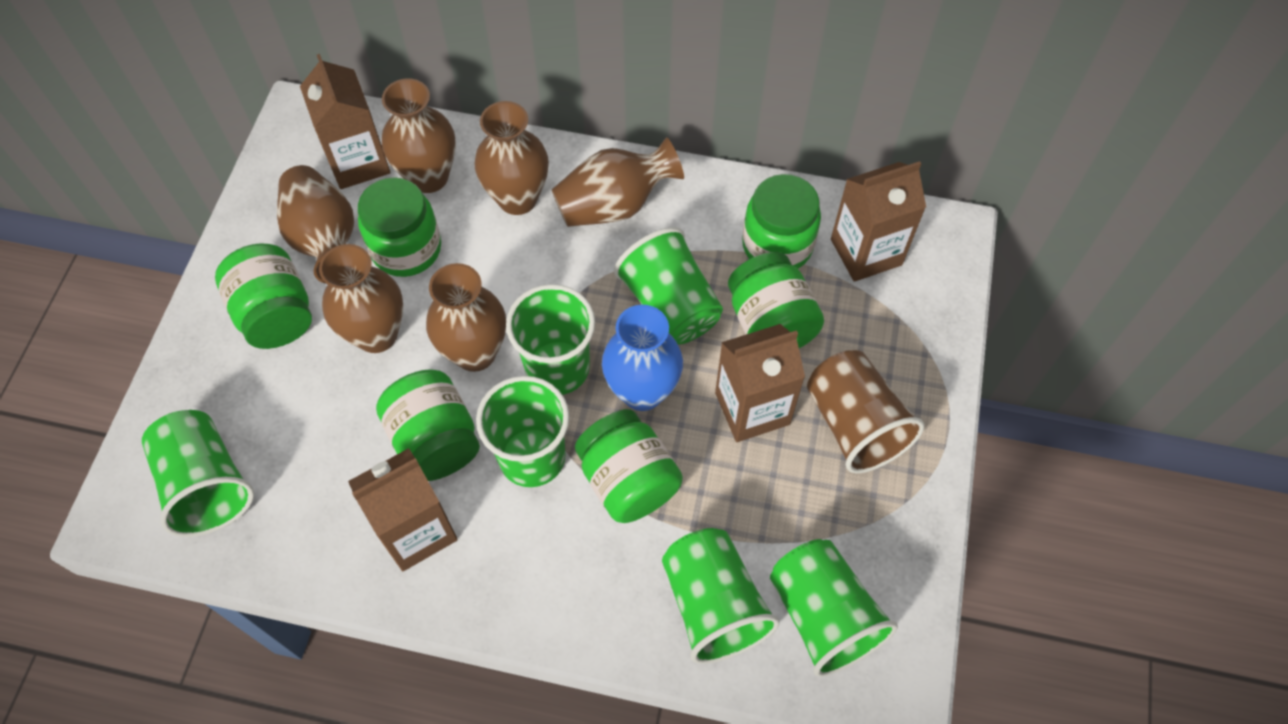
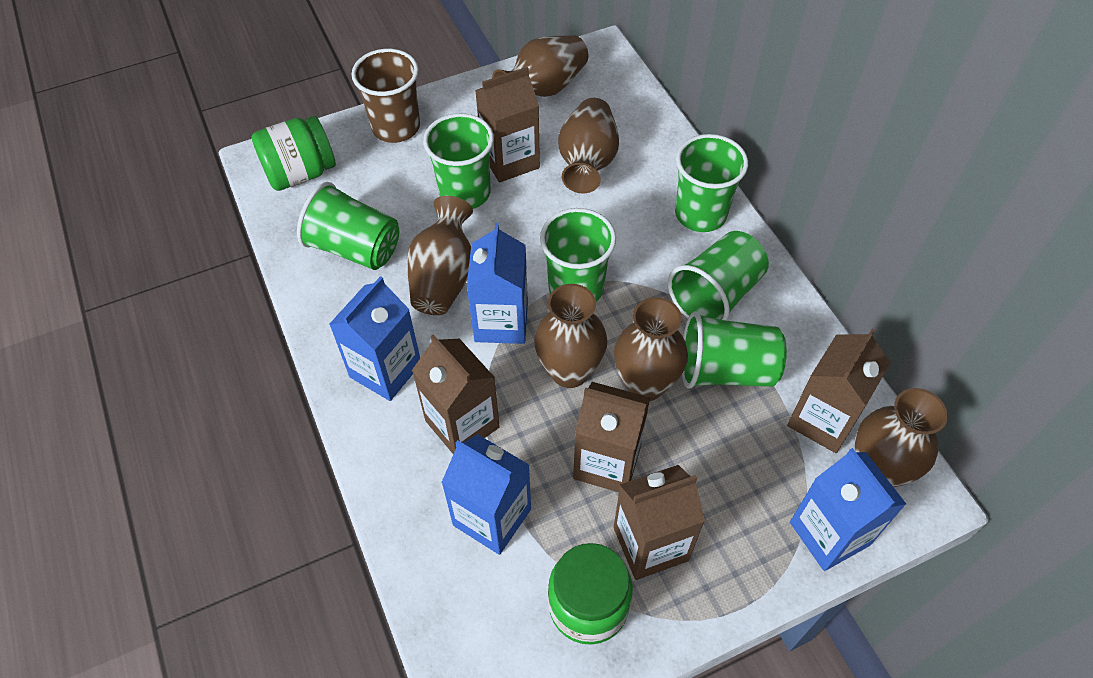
blue carton: none = 0 -> [329,276,420,401] [441,434,531,555] [467,223,528,344] [790,448,906,571] = 4
blue vase: [602,305,683,411] = 1 -> none = 0
brown carton: [300,54,391,189] [348,448,458,571] [715,324,805,442] [831,161,926,282] = 4 -> [412,334,500,454] [475,67,540,183] [573,382,650,492] [613,465,705,580] [787,329,890,453] = 5
green jar: [215,244,312,349] [358,177,441,277] [376,370,480,481] [575,409,683,523] [728,252,824,348] [742,174,821,269] = 6 -> [252,116,336,191] [548,543,633,645] = 2

